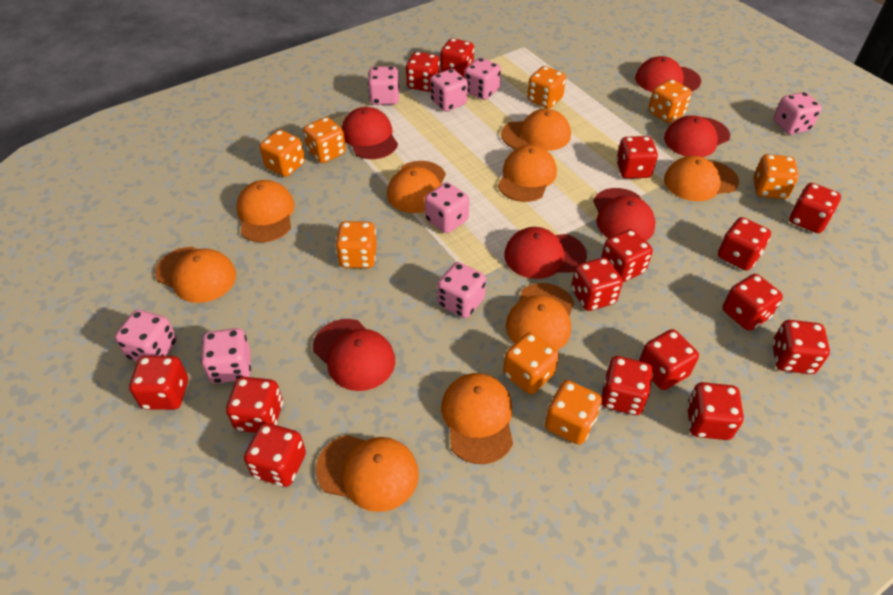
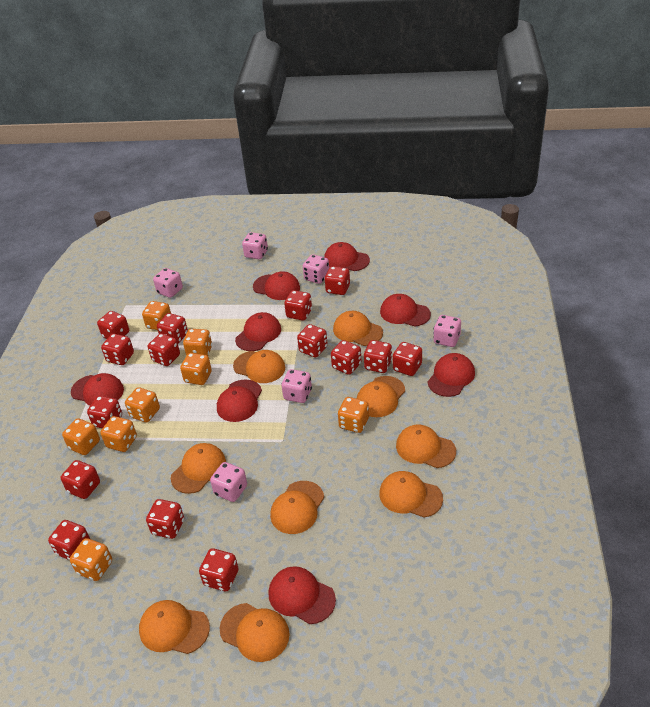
pink dice: [115,310,177,361] [201,328,251,384] [368,66,399,105] [425,182,469,233] [430,69,468,112] [437,262,486,318] [464,58,501,100] [773,92,822,135] = 8 -> [153,268,183,298] [210,462,247,502] [242,232,268,259] [281,369,312,403] [303,254,329,284] [433,315,461,347] = 6
red cap: [313,319,395,391] [342,107,398,159] [504,227,587,279] [593,188,656,241] [635,56,701,92] [664,115,730,157] = 6 -> [71,373,124,406] [217,380,262,422] [235,312,281,351] [253,271,300,300] [269,566,336,624] [324,242,370,271] [380,294,431,326] [427,353,475,397] = 8

